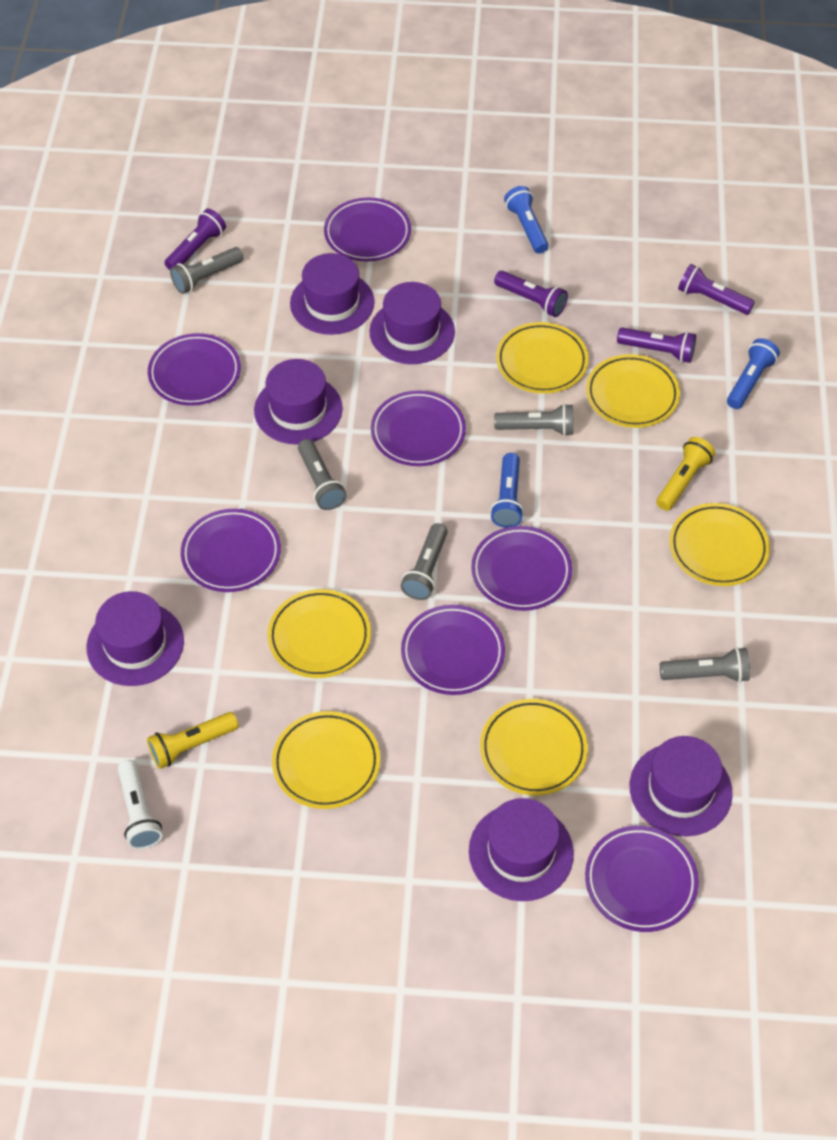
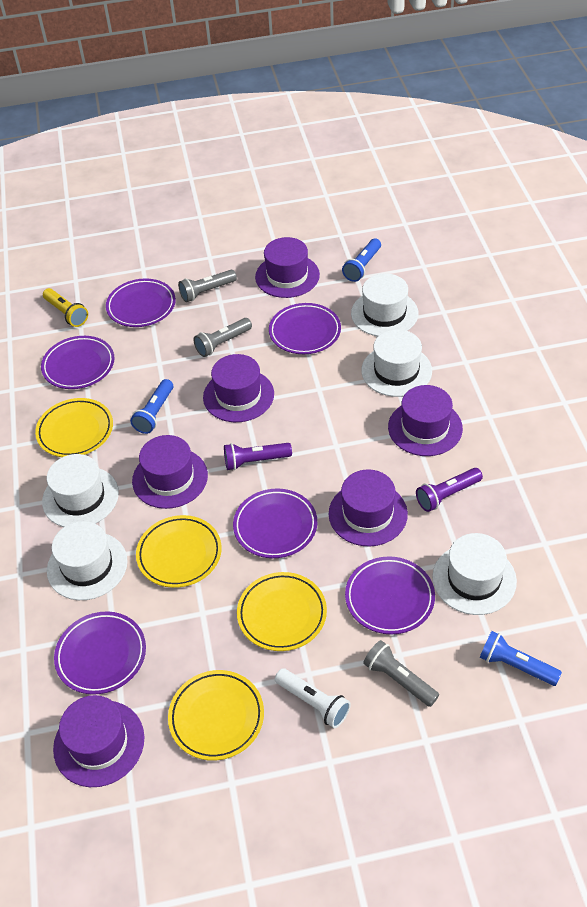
grey flashlight: [170,247,244,294] [298,439,347,510] [401,523,448,600] [494,404,573,436] [660,647,750,683] = 5 -> [178,270,237,302] [193,318,252,357] [363,640,439,707] = 3
purple flashlight: [165,209,226,270] [494,271,568,317] [617,328,696,363] [678,264,755,315] = 4 -> [224,443,292,470] [416,468,483,512] = 2
purple plate: [148,333,241,406] [181,509,281,592] [324,198,411,261] [371,390,466,466] [401,605,505,695] [471,526,572,611] [585,826,699,932] = 7 -> [41,336,115,389] [54,611,146,695] [106,279,176,327] [233,489,317,558] [269,303,341,354] [345,556,435,634] = 6
white hat: none = 0 -> [42,454,119,527] [47,521,128,600] [351,274,418,336] [361,329,432,397] [432,533,517,615] = 5
yellow flashlight: [147,712,239,769] [656,437,715,511] = 2 -> [43,288,88,327] = 1
yellow plate: [268,589,371,678] [272,711,380,809] [480,699,588,796] [496,322,589,394] [586,354,680,428] [669,503,770,586] = 6 -> [35,398,113,457] [136,515,222,588] [168,670,264,761] [237,572,327,651] = 4

